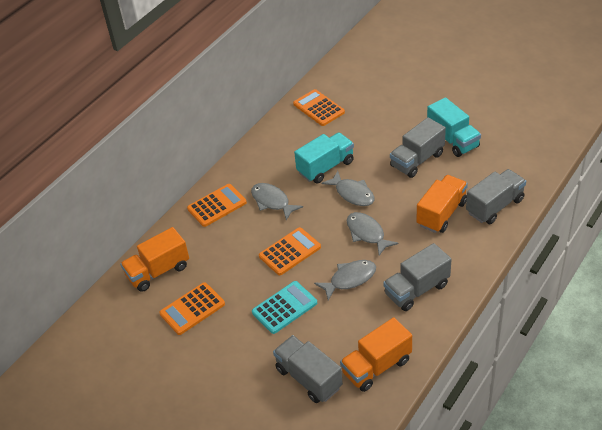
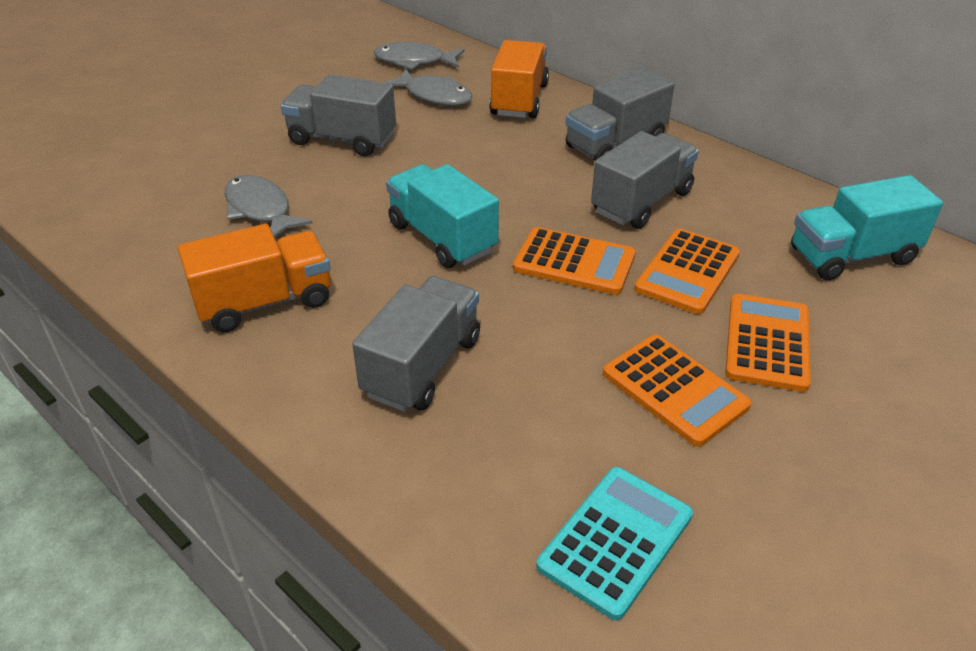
grey fish: [251,183,303,221] [314,260,376,301] [322,171,375,206] [347,212,399,256] = 4 -> [225,175,313,238] [374,42,464,70] [384,69,472,106] = 3
orange truck: [120,227,189,292] [340,317,412,392] [416,175,468,233] = 3 -> [178,224,331,332] [489,40,549,118] = 2

